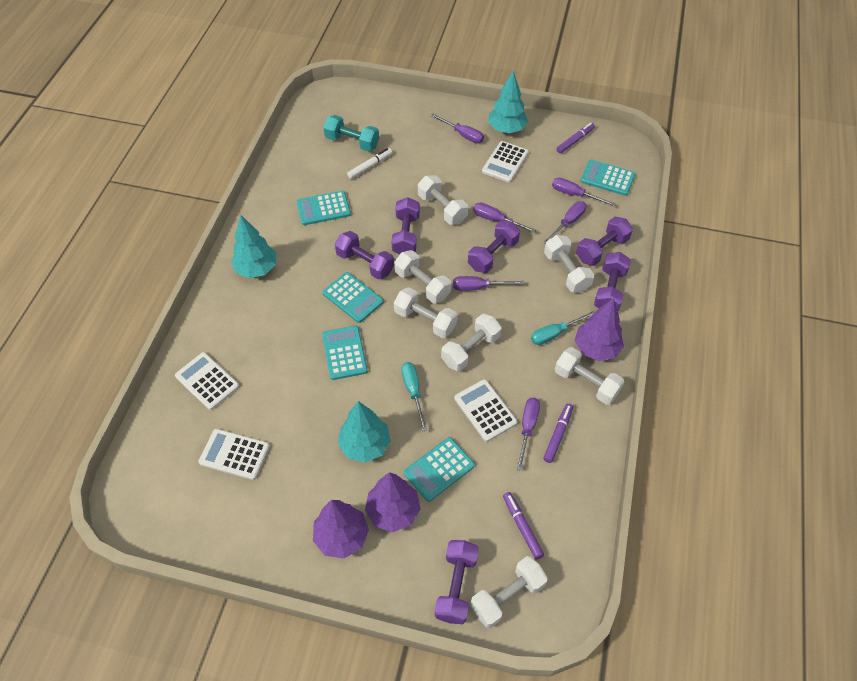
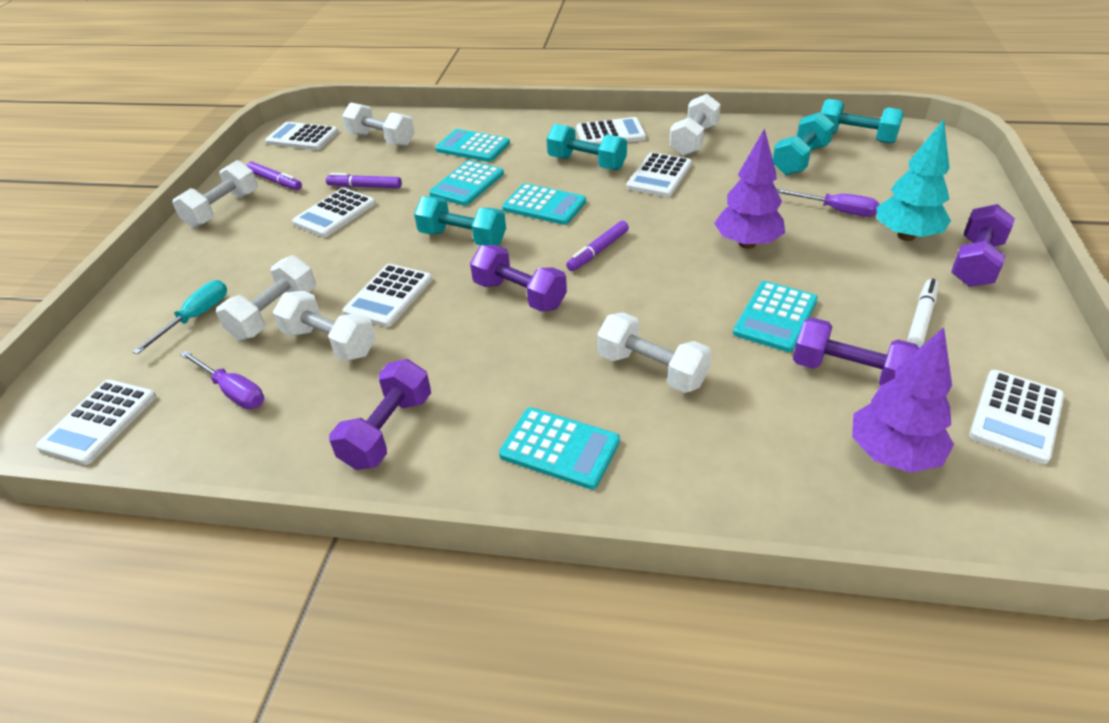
purple dumbbell: [335,231,394,280] [391,197,420,254] [435,540,479,624] [468,220,520,273] [576,217,633,266] [594,252,631,311] = 6 -> [329,359,431,470] [470,245,567,312] [793,318,919,385] [951,204,1015,287] = 4
purple screwdriver: [431,114,484,143] [453,276,524,291] [473,203,536,233] [516,398,540,471] [543,201,587,244] [552,178,615,206] = 6 -> [180,351,264,409] [776,189,880,217] = 2
purple tree: [313,500,369,559] [365,472,421,532] [575,298,624,361] = 3 -> [714,128,785,249] [852,327,954,473] = 2
turquoise dumbbell: [323,115,379,152] = 1 -> [414,196,506,246] [547,124,627,170] [773,112,835,175] [821,99,904,144] = 4
turquoise screwdriver: [401,362,427,431] [531,311,595,345] = 2 -> [132,280,227,354] = 1
turquoise tree: [231,215,276,278] [338,401,391,463] [488,71,528,133] = 3 -> [877,119,951,241] = 1
white calculator: [175,352,239,410] [198,429,270,480] [454,379,517,442] [482,141,529,183] = 4 -> [36,380,156,465] [265,122,339,150] [292,188,376,237] [343,264,432,327] [576,117,646,144] [626,152,692,197] [969,370,1064,464] = 7
white dumbbell: [394,250,451,303] [394,287,458,338] [418,175,468,225] [441,314,502,371] [470,556,548,628] [544,235,594,292] [555,347,624,405] = 7 -> [172,160,258,228] [216,255,316,340] [273,291,376,361] [342,102,415,146] [597,312,712,393] [669,94,721,156] = 6

